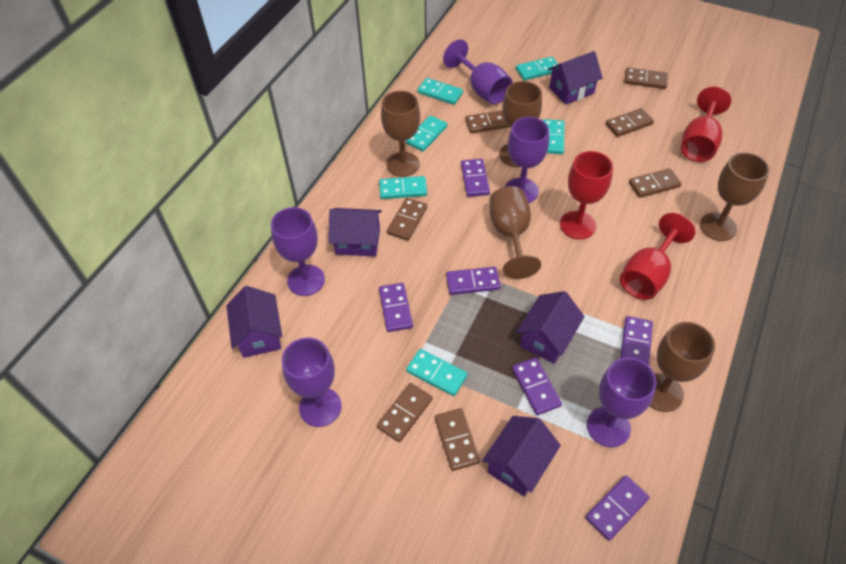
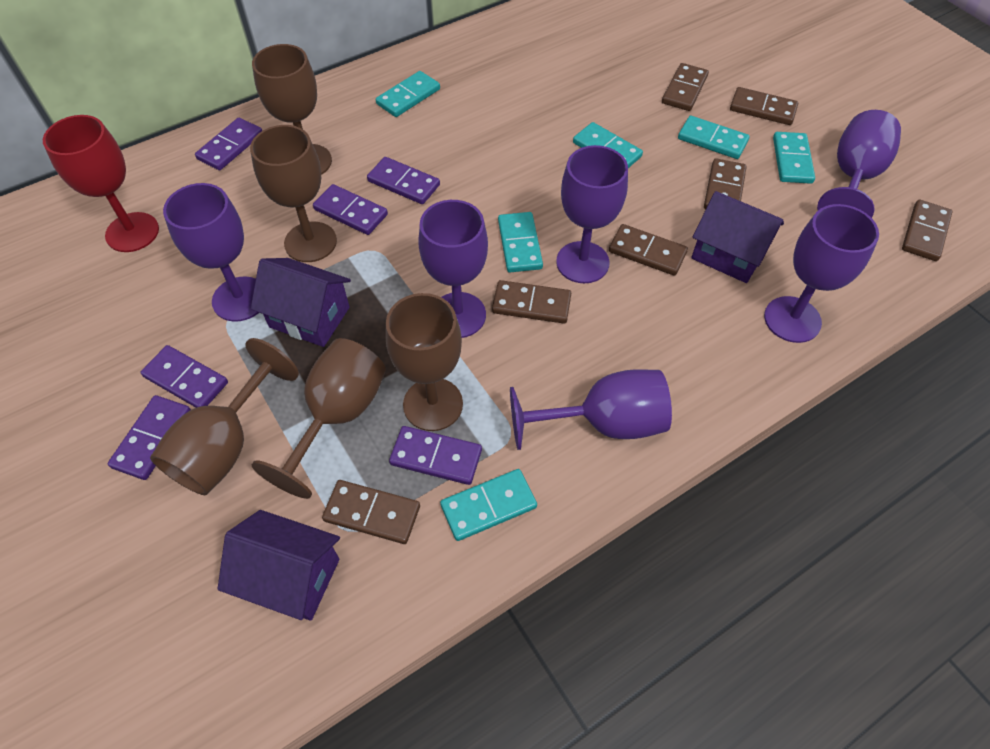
purple goblet: [271,207,325,296] [282,338,342,427] [443,39,513,104] [505,117,549,203] [587,357,656,447] = 5 -> [163,183,259,322] [418,200,488,338] [510,369,672,450] [556,145,628,283] [764,204,879,343] [817,110,901,218] = 6
purple house: [226,286,282,358] [329,208,382,257] [482,416,561,496] [516,291,585,364] [548,51,603,104] = 5 -> [217,510,340,621] [251,258,351,347] [691,191,784,283] = 3
red goblet: [560,151,613,239] [620,213,696,300] [681,87,731,162] = 3 -> [43,115,159,252] = 1

